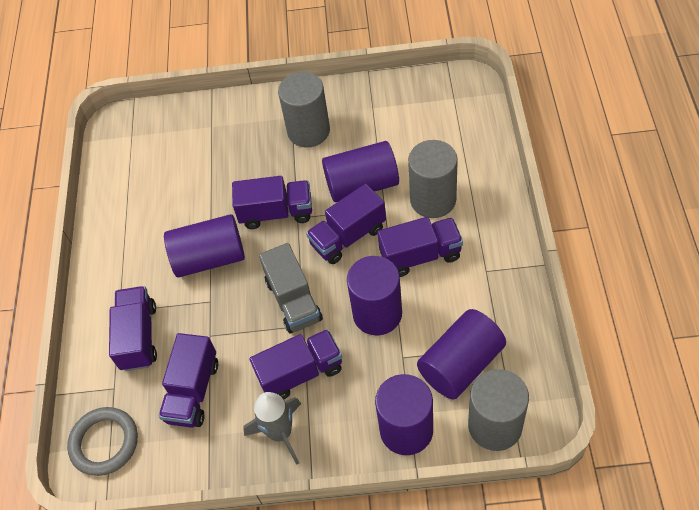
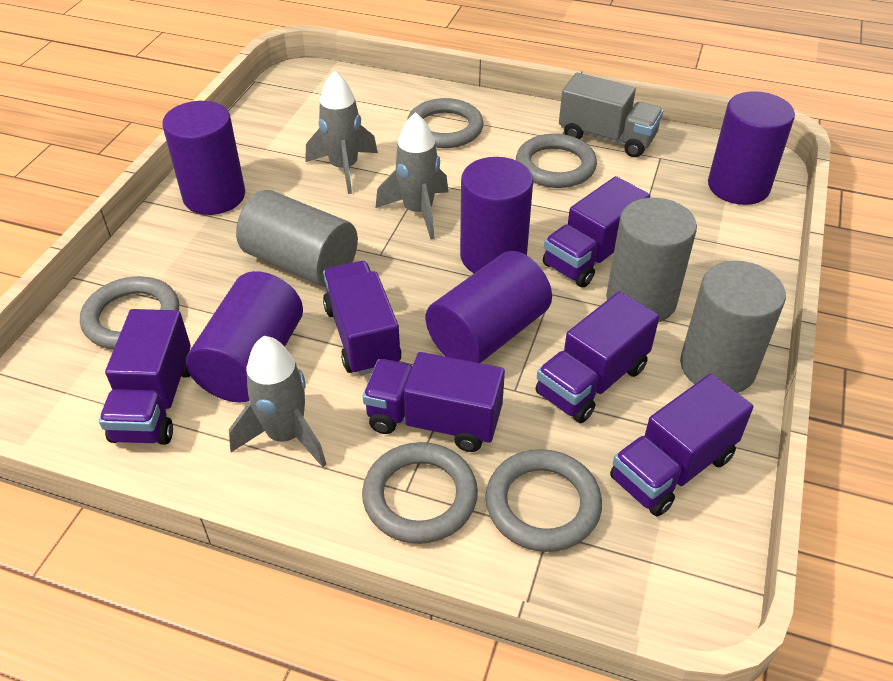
grey ring: [67,407,138,476] = 1 -> [80,276,179,349] [362,442,478,544] [407,98,484,148] [485,449,602,552] [516,134,597,188] = 5
grey rocket: [243,392,301,465] = 1 -> [229,336,326,467] [306,71,378,194] [376,112,448,239] = 3

